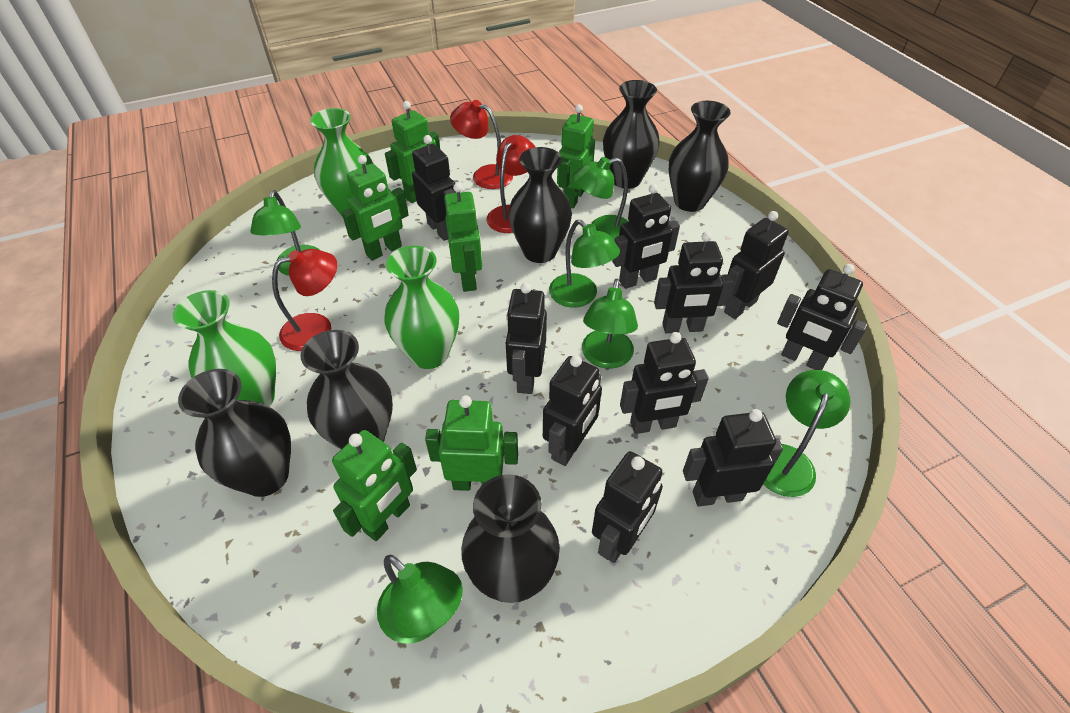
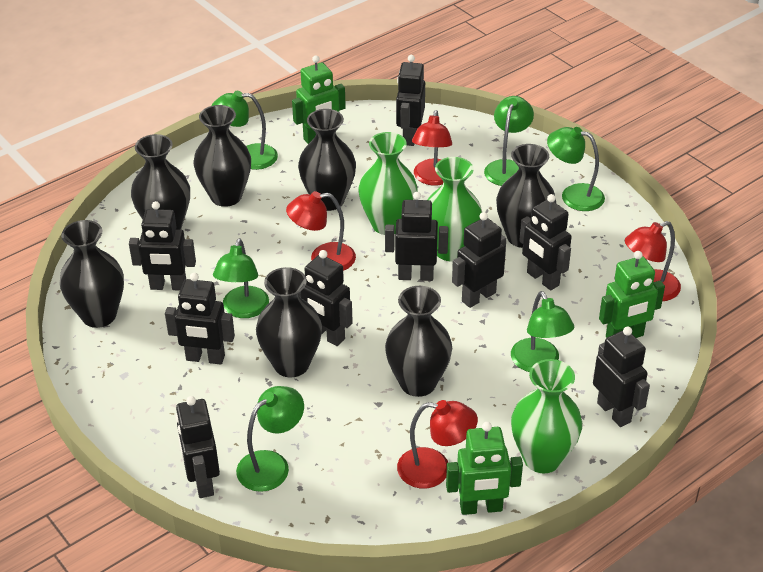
black robot: [412,135,456,241] [506,283,547,394] [543,355,602,466] [592,451,663,563] [612,184,680,289] [620,332,709,434] [654,232,734,333] [683,409,783,507] [724,211,789,319] [777,264,868,370] = 10 -> [129,201,196,290] [165,273,235,364] [176,396,220,498] [298,250,353,346] [385,192,448,281] [396,55,425,146] [452,212,506,308] [519,194,571,290] [593,327,650,427] = 9
black vase: [178,369,291,497] [300,330,393,449] [461,474,560,603] [508,147,572,263] [603,80,660,189] [669,101,731,212] = 6 -> [59,220,124,328] [131,134,190,229] [193,105,251,207] [256,267,322,378] [298,109,356,211] [385,286,452,397] [496,144,556,248] = 7
green robot: [332,430,417,541] [342,155,409,260] [385,101,440,203] [425,395,518,491] [444,183,482,292] [557,104,595,208] = 6 -> [292,56,346,144] [446,422,523,515] [599,251,665,338] = 3
red lamp: [272,249,337,351] [450,100,513,189] [486,135,535,233] = 3 -> [286,191,356,271] [397,400,478,489] [412,110,452,186] [625,221,681,301] = 4

